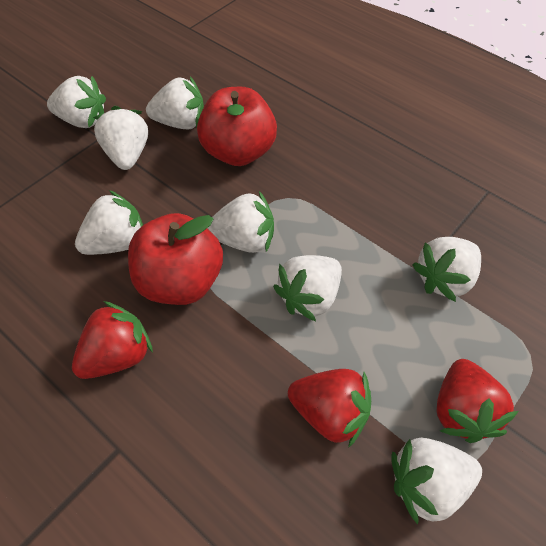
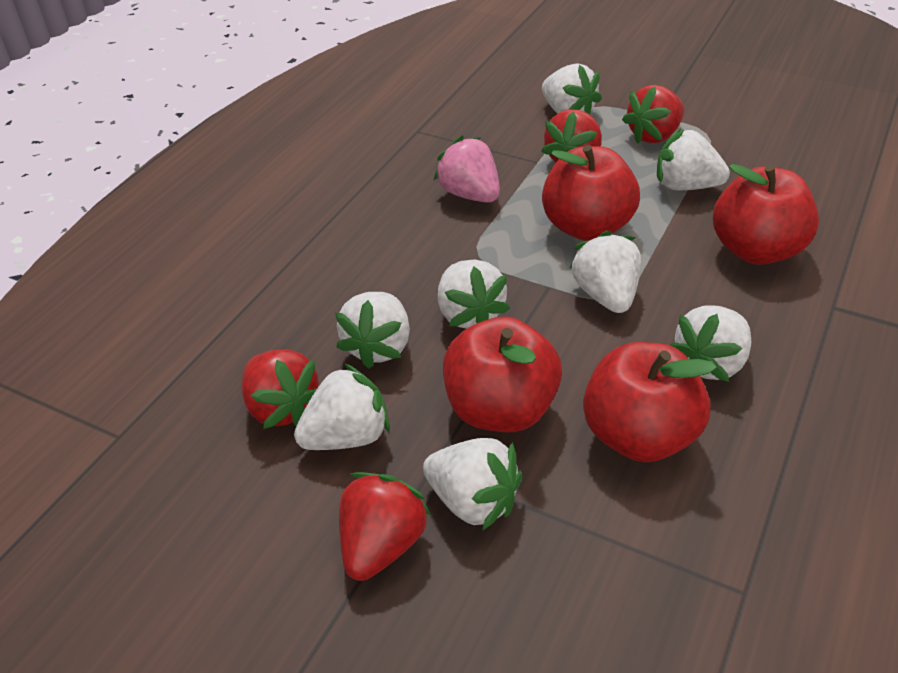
pink strawberry: none = 0 -> [433,136,500,203] = 1
red apple: [128,213,223,305] [197,87,277,166] = 2 -> [443,316,562,432] [542,145,640,241] [583,342,717,462] [713,164,819,265] = 4
red strawberry: [72,301,153,379] [288,369,371,448] [436,359,519,443] = 3 -> [241,350,319,429] [339,472,431,581] [541,109,602,162] [622,85,685,144] = 4

